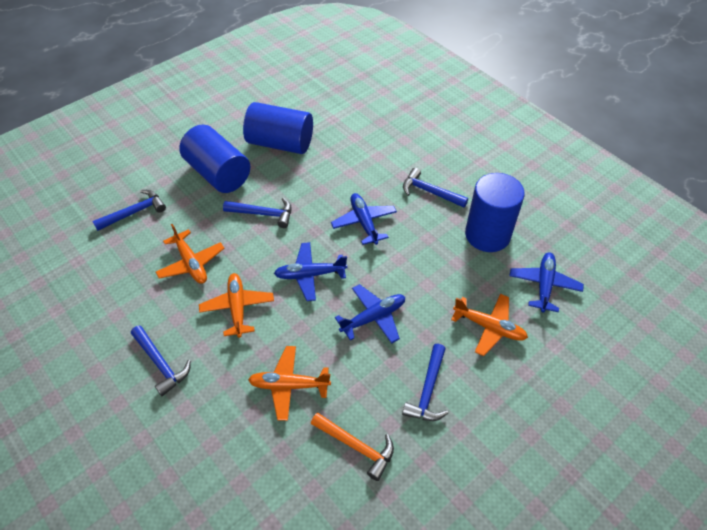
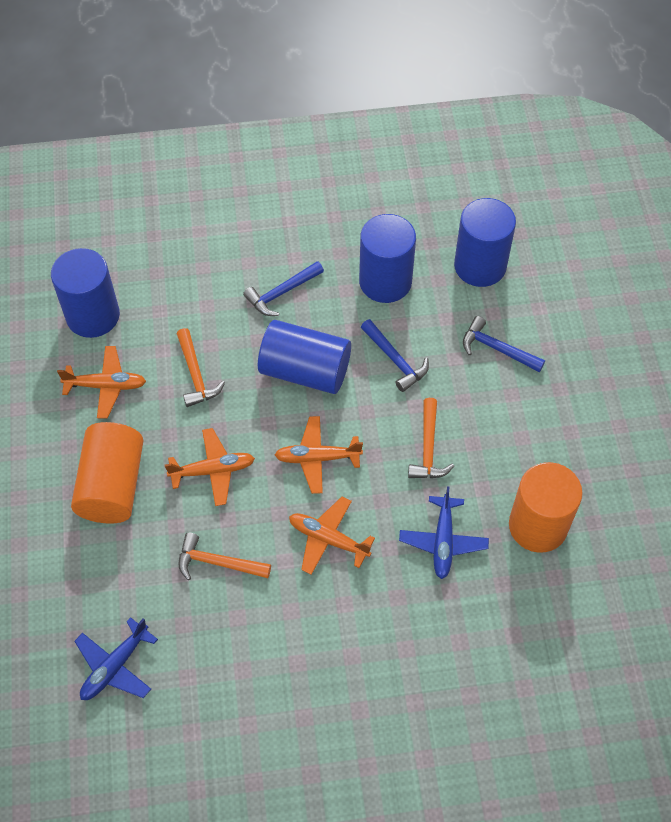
blue cylinder: [179,125,250,193] [243,102,313,154] [465,173,525,252] = 3 -> [51,248,120,338] [258,320,351,394] [359,214,416,303] [454,198,516,287] = 4
blue hammer: [92,190,166,231] [131,325,191,396] [223,198,292,228] [402,344,448,421] [403,168,468,208] = 5 -> [243,261,324,316] [361,319,429,392] [463,316,545,372] = 3
blue plane: [274,242,347,301] [331,193,397,245] [335,284,405,344] [510,252,584,313] = 4 -> [74,617,158,700] [399,486,489,579] = 2
orange cylinder: none = 0 -> [71,422,144,524] [509,462,583,553] = 2
orange hammer: [311,412,394,481] = 1 -> [177,328,225,407] [178,533,271,580] [408,398,454,478] = 3

